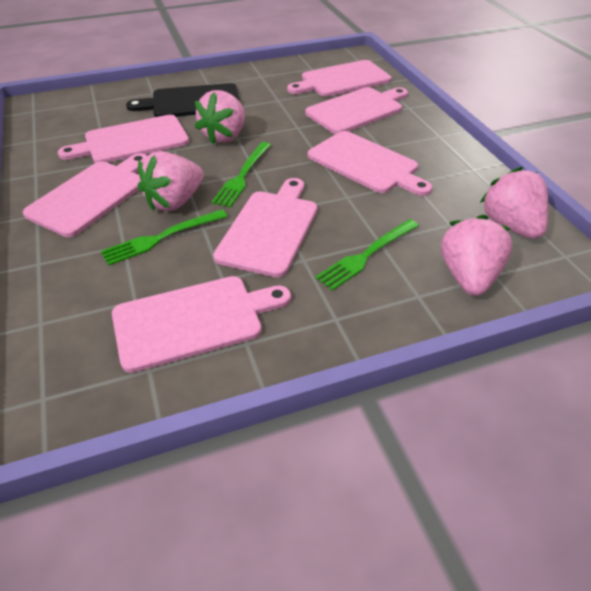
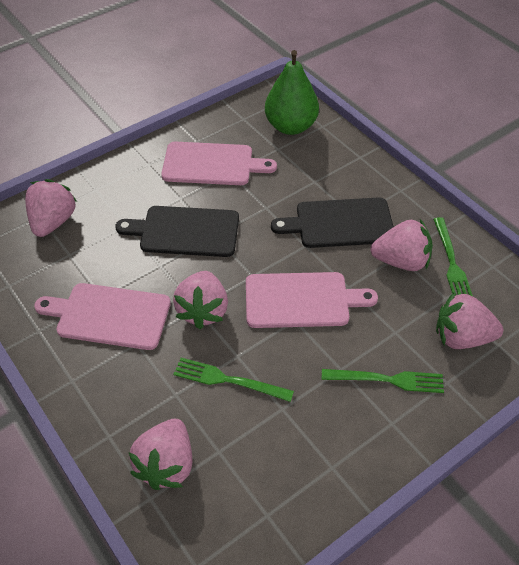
black cutting board: [126,83,241,117] = 1 -> [115,206,239,257] [271,197,394,248] = 2
green pear: none = 0 -> [265,50,319,135] = 1
pink cutting board: [23,153,147,237] [58,115,189,163] [112,276,291,373] [213,178,317,277] [287,60,391,97] [305,87,408,134] [308,131,432,196] = 7 -> [34,283,171,350] [161,141,277,185] [246,272,378,328] = 3
pink strawberry: [138,151,204,211] [195,90,245,144] [441,215,512,296] [480,167,548,239] = 4 -> [25,179,77,237] [129,419,193,490] [173,271,228,329] [370,219,433,271] [436,292,503,349] = 5

